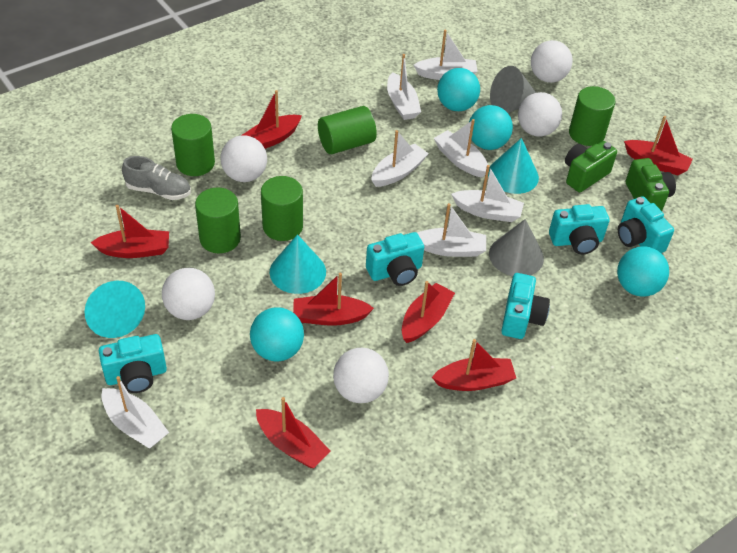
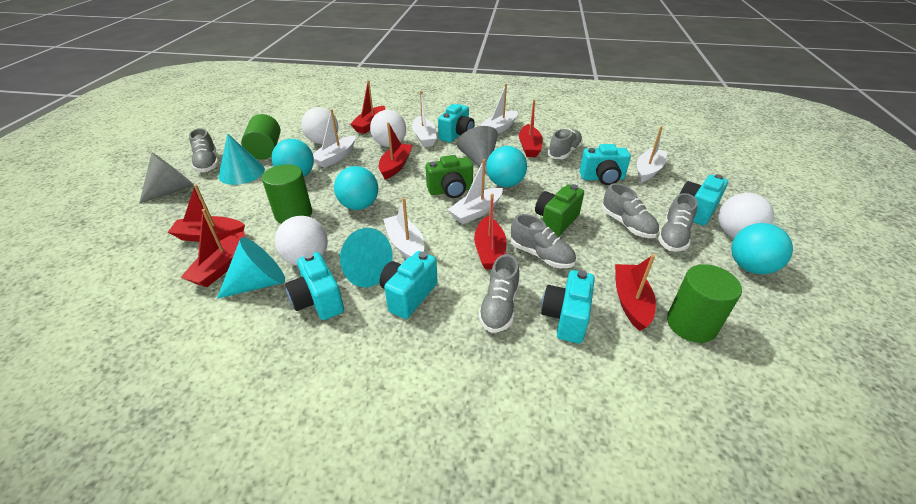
green cylinder: [171,114,215,176] [195,188,241,253] [261,176,303,241] [318,106,377,154] [569,86,615,146] = 5 -> [241,114,280,160] [262,164,312,224] [667,264,742,343] = 3
grey shoe: [122,156,191,200] = 1 -> [189,128,219,172] [478,254,519,333] [511,214,576,268] [548,129,583,159] [602,183,659,238] [658,193,698,252] = 6
turquoise camera: [99,334,167,393] [366,232,424,286] [501,273,550,339] [549,204,609,254] [618,196,674,253] = 5 -> [285,252,344,320] [379,251,437,319] [438,104,475,142] [541,270,595,344] [580,144,631,185] [680,174,728,226] = 6
white ball: [162,268,215,320] [221,135,267,182] [333,348,389,403] [518,92,562,137] [531,40,573,83] = 5 -> [275,216,328,266] [301,107,338,144] [370,110,406,147] [718,193,774,238] = 4
white boat: [102,376,169,449] [371,130,429,187] [387,54,421,120] [414,30,478,80] [417,203,486,257] [434,119,488,178] [451,165,524,222] = 7 -> [313,109,355,168] [383,198,424,259] [412,91,437,147] [447,159,503,224] [479,84,518,134] [637,126,668,183] = 6

